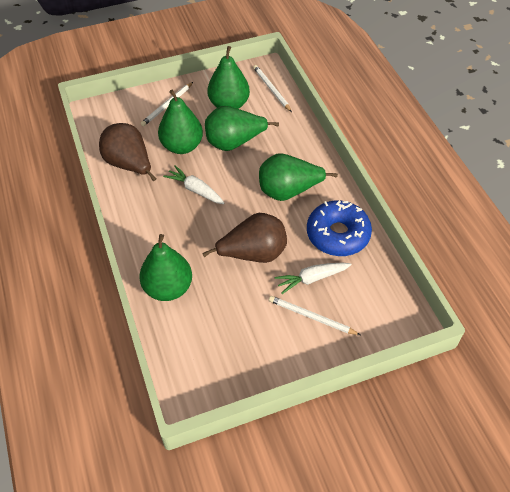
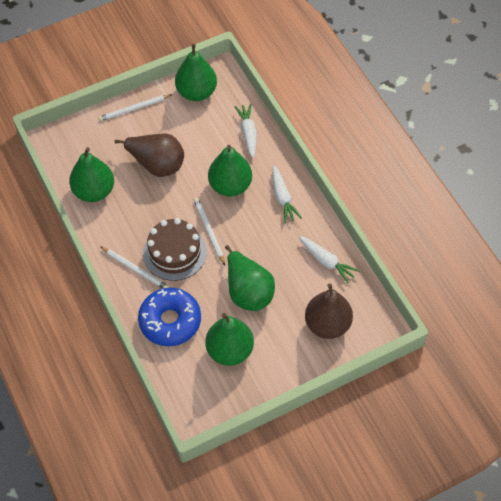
brown cake: none = 0 -> [143,218,207,281] = 1
white carrot: [163,165,225,204] [275,263,352,294] = 2 -> [234,104,256,158] [272,165,302,223] [299,236,359,283] = 3

